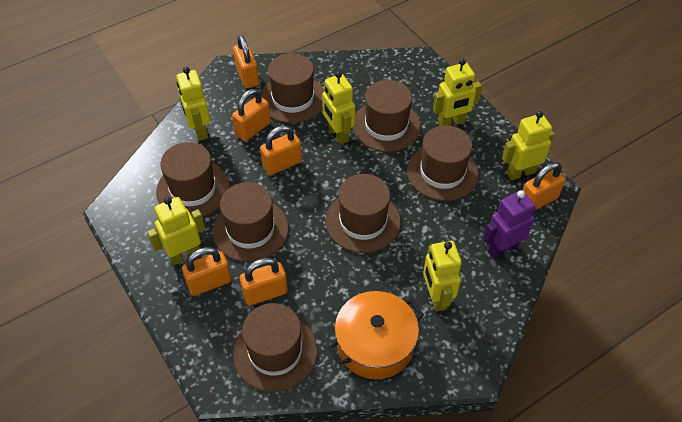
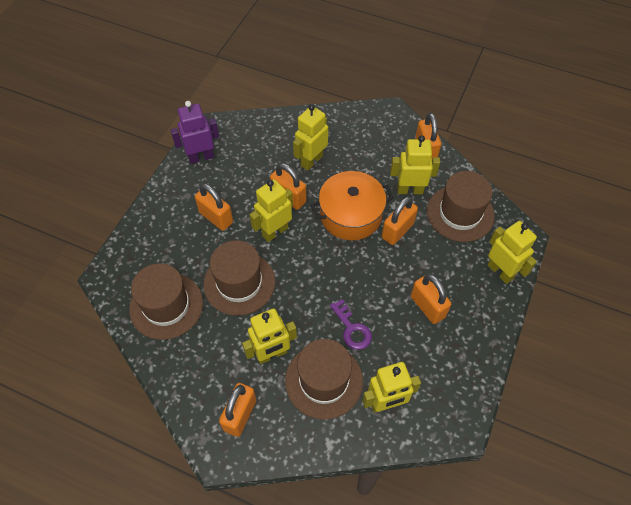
brown hat: [156,142,230,217] [213,182,289,262] [233,303,317,392] [261,53,323,123] [326,174,401,253] [353,80,421,152] [407,125,479,201] = 7 -> [129,263,203,340] [203,240,275,316] [285,339,363,419] [427,171,495,242] = 4
purple key: none = 0 -> [330,299,372,350] = 1

